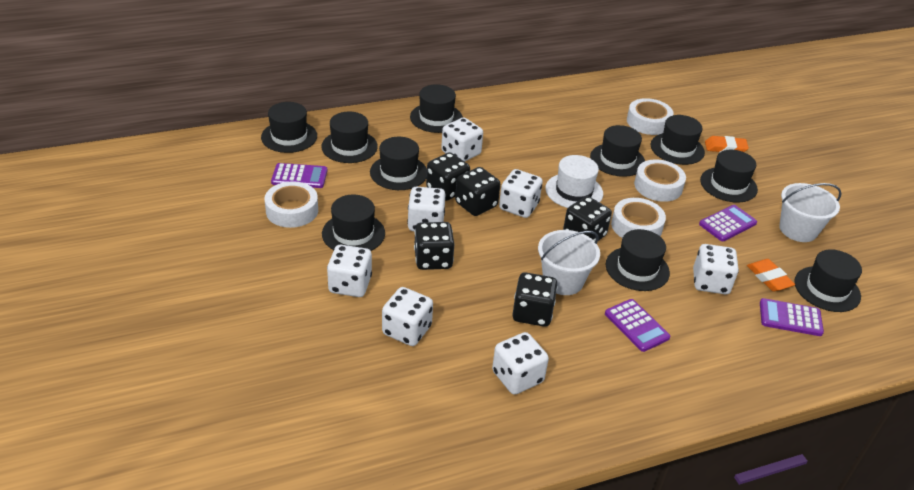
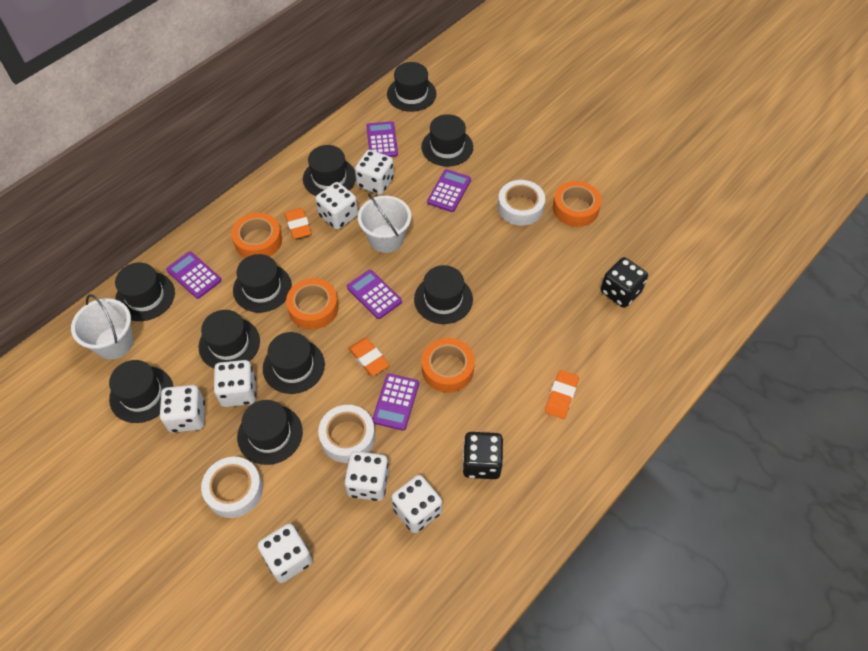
black dice: [414,222,454,270] [426,152,470,201] [455,167,500,216] [512,272,558,327] [563,196,612,241] = 5 -> [462,432,503,479] [601,257,648,308] = 2
orange eraser: [705,136,749,153] [747,259,795,291] = 2 -> [285,208,312,239] [348,338,389,376] [545,370,579,419] = 3
orange tape: none = 0 -> [231,213,282,258] [286,278,339,330] [422,338,475,392] [553,181,602,227] = 4
purple calculator: [271,163,327,188] [605,299,670,352] [699,205,757,241] [760,298,824,336] = 4 -> [166,252,222,299] [347,270,402,319] [366,121,398,157] [372,374,419,431] [427,169,471,212] = 5
white hat: [545,155,603,208] = 1 -> none = 0
white tape: [265,181,318,228] [611,198,666,238] [627,98,674,135] [634,160,686,202] = 4 -> [201,457,263,518] [318,405,375,463] [498,180,545,226] = 3

